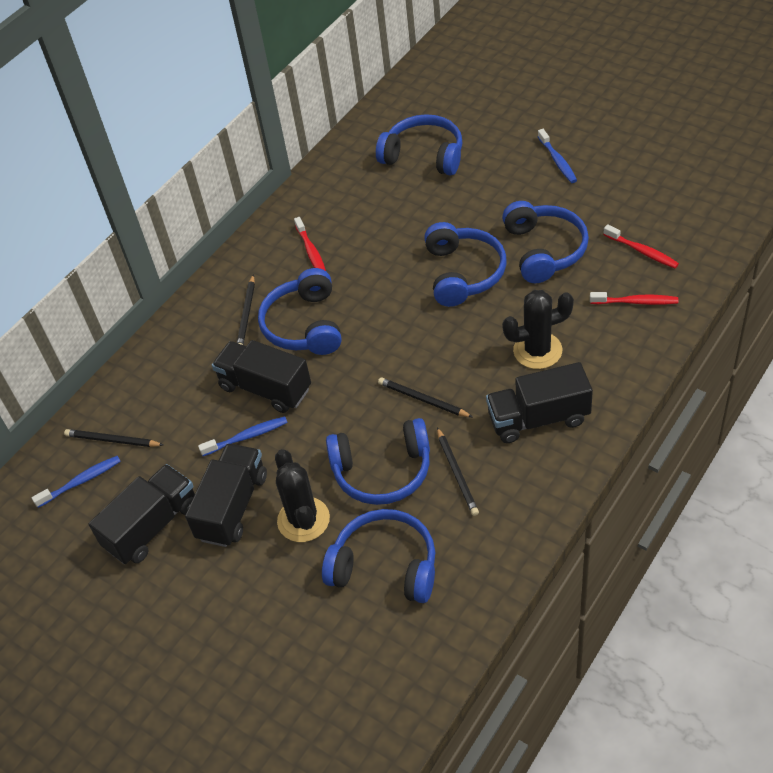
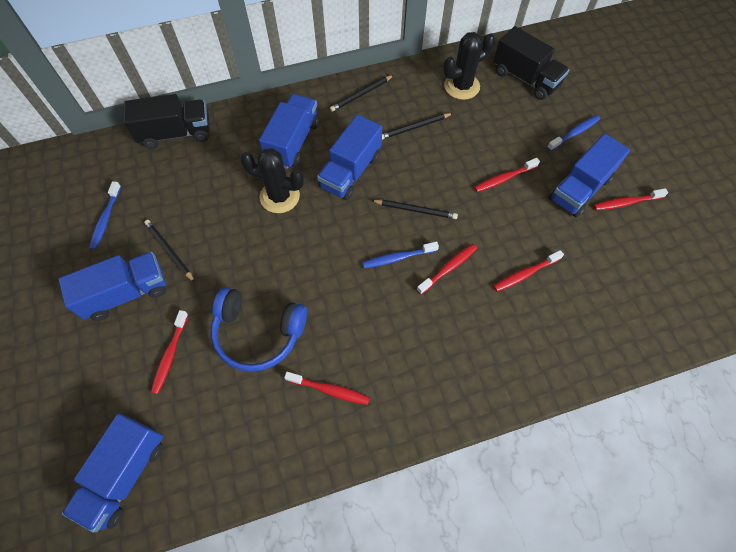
black truck: [89,464,195,564] [185,443,267,547] [212,340,311,413] [486,362,593,443] = 4 -> [124,94,210,149] [493,26,569,100] = 2
blue headphones: [258,268,342,355] [322,509,435,603] [326,418,430,505] [376,114,463,176] [424,222,507,307] [502,201,589,283] = 6 -> [211,287,307,372] = 1
blue truck: none = 0 -> [58,252,166,321] [62,414,163,532] [259,94,319,169] [317,114,382,200] [549,134,630,217] = 5
red toothbrush: [294,217,326,271] [590,292,678,305] [603,224,679,268] = 3 -> [151,310,188,394] [284,372,370,405] [417,244,477,295] [474,158,540,192] [493,250,564,292] [594,188,668,210] = 6

